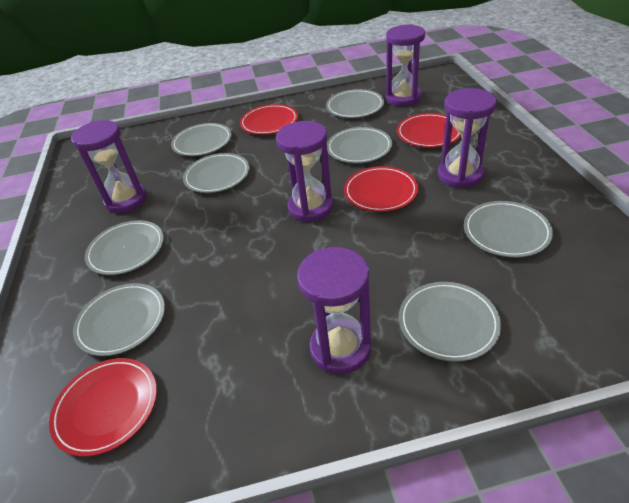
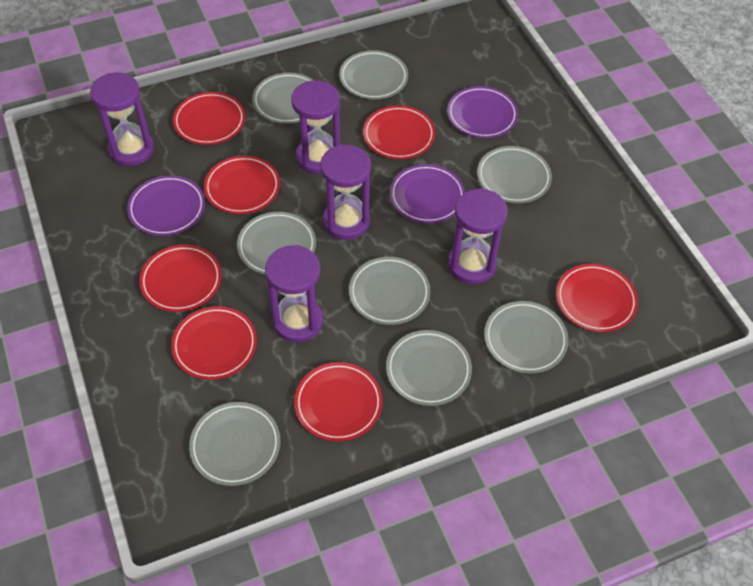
purple plate: none = 0 -> [127,175,205,236] [390,164,465,223] [447,86,518,138] = 3
red plate: [49,358,157,457] [240,104,298,135] [344,166,418,212] [397,113,461,148] = 4 -> [139,245,222,312] [171,306,257,380] [173,92,245,145] [204,156,280,214] [294,362,383,442] [363,105,435,159] [556,264,638,332] = 7

